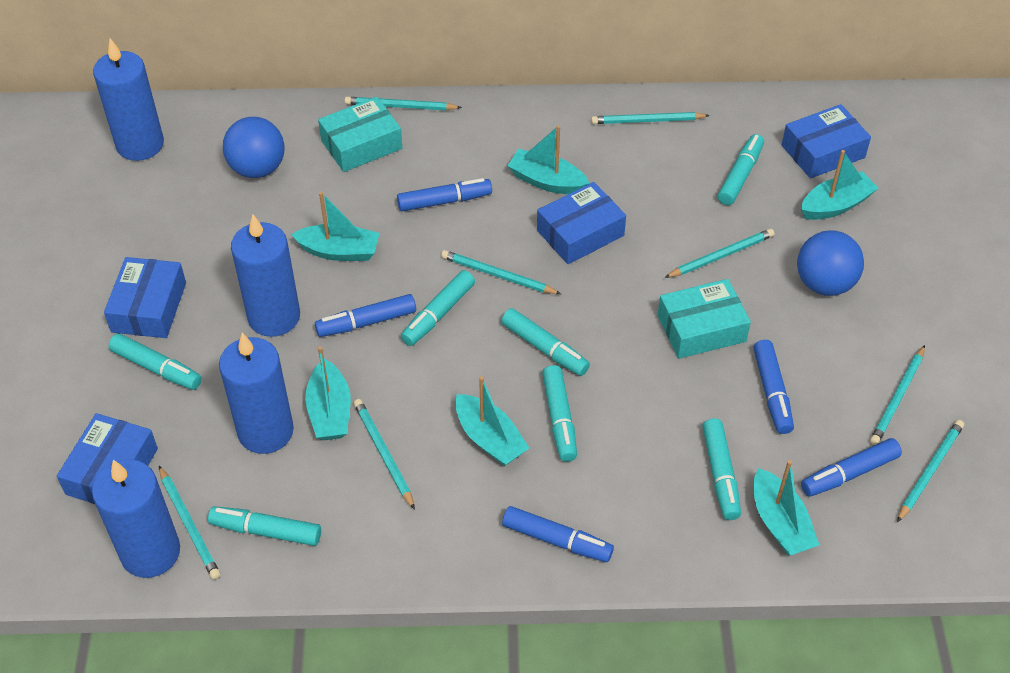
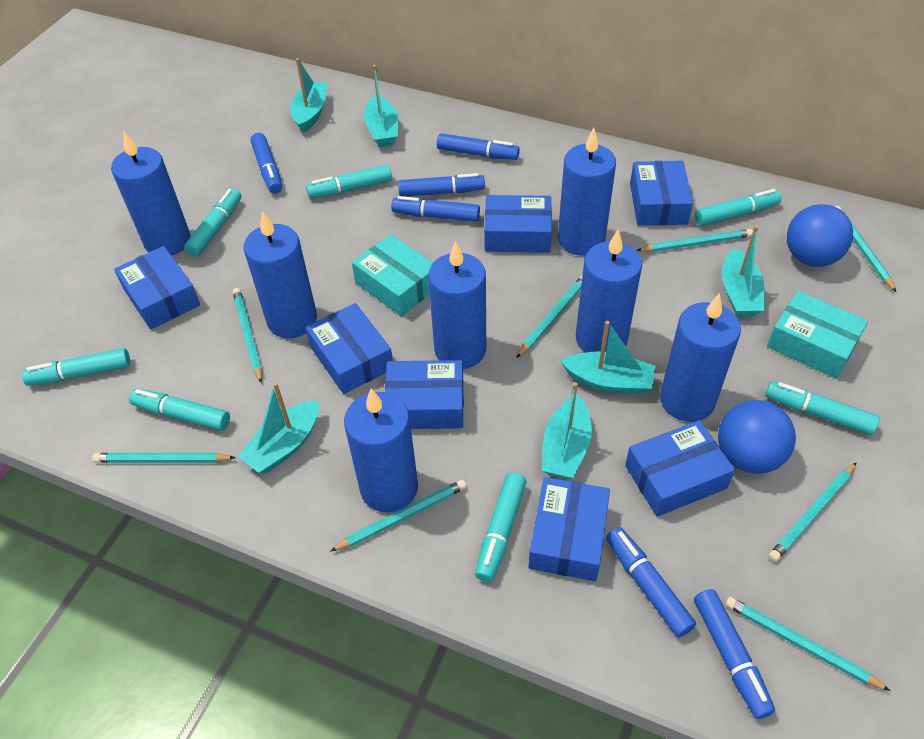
blue box: [57,413,158,504] [104,257,186,338] [537,182,626,264] [782,104,871,179] = 4 -> [114,246,200,330] [305,303,393,394] [385,360,464,429] [484,195,552,253] [528,477,610,581] [625,420,735,517] [630,161,693,226] = 7
blue candle: [92,459,180,578] [93,38,164,161] [219,333,294,454] [231,214,300,337] = 4 -> [111,132,191,256] [244,211,317,338] [344,388,418,512] [428,241,486,369] [558,128,616,256] [576,229,642,353] [660,293,741,422] = 7
blue marker: [315,294,416,337] [397,178,492,212] [502,506,614,562] [753,340,794,434] [801,438,902,496] = 5 -> [251,133,282,194] [391,196,480,222] [398,173,485,197] [437,133,520,160] [606,527,696,637] [694,589,775,719] = 6

